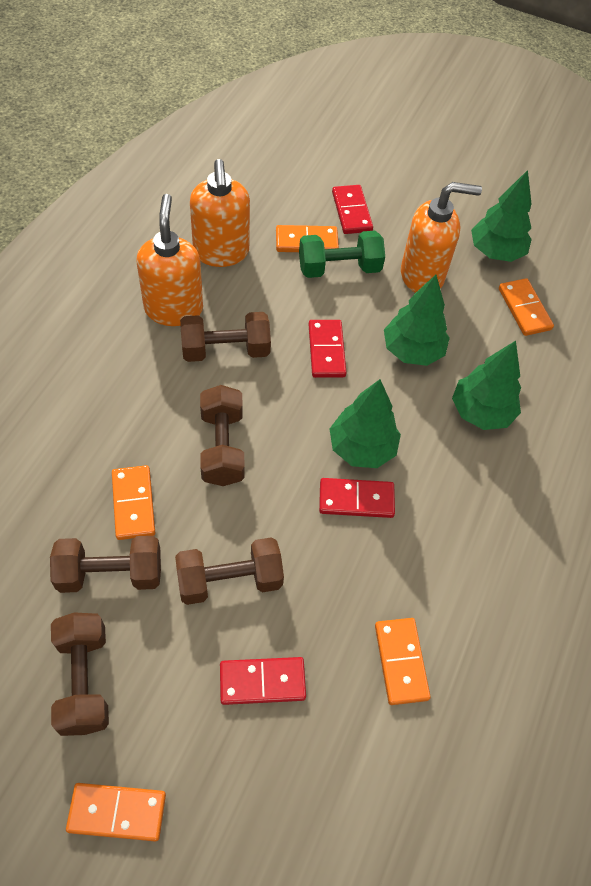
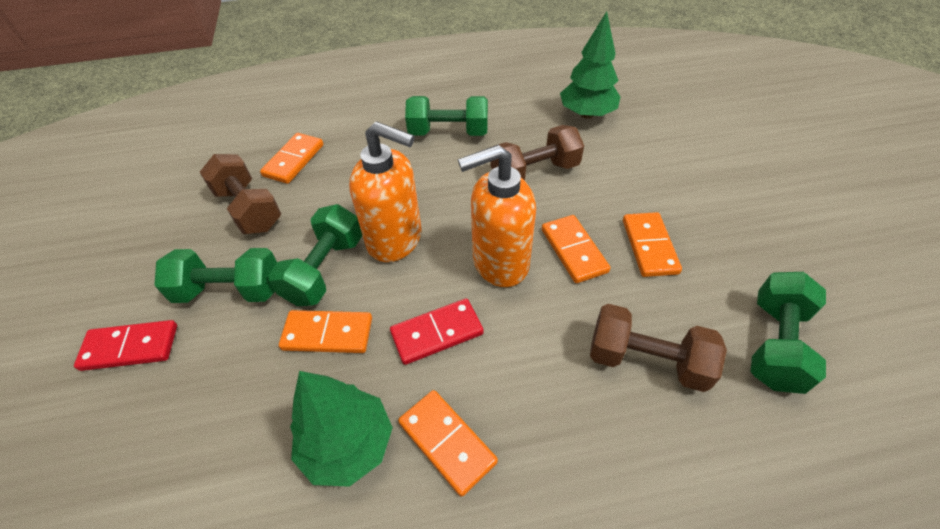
brown dumbbell: [50,536,161,593] [51,612,109,736] [175,537,284,605] [180,312,271,362] [200,385,245,486] = 5 -> [200,154,281,234] [490,125,584,180] [590,304,727,392] = 3
green dumbbell: [299,231,385,278] = 1 -> [154,248,277,303] [268,204,362,306] [405,96,488,136] [750,272,826,394] = 4
green tree: [330,379,401,468] [384,275,450,366] [452,341,521,430] [471,170,532,262] = 4 -> [290,371,393,487] [560,11,621,119] = 2
orange soap dispenser: [136,194,203,326] [190,159,250,267] [401,182,482,293] = 3 -> [349,121,422,262] [458,145,536,287] = 2
red domino: [220,657,306,705] [309,320,347,378] [319,478,395,518] [332,185,373,234] = 4 -> [74,320,177,371] [390,299,484,365] = 2

